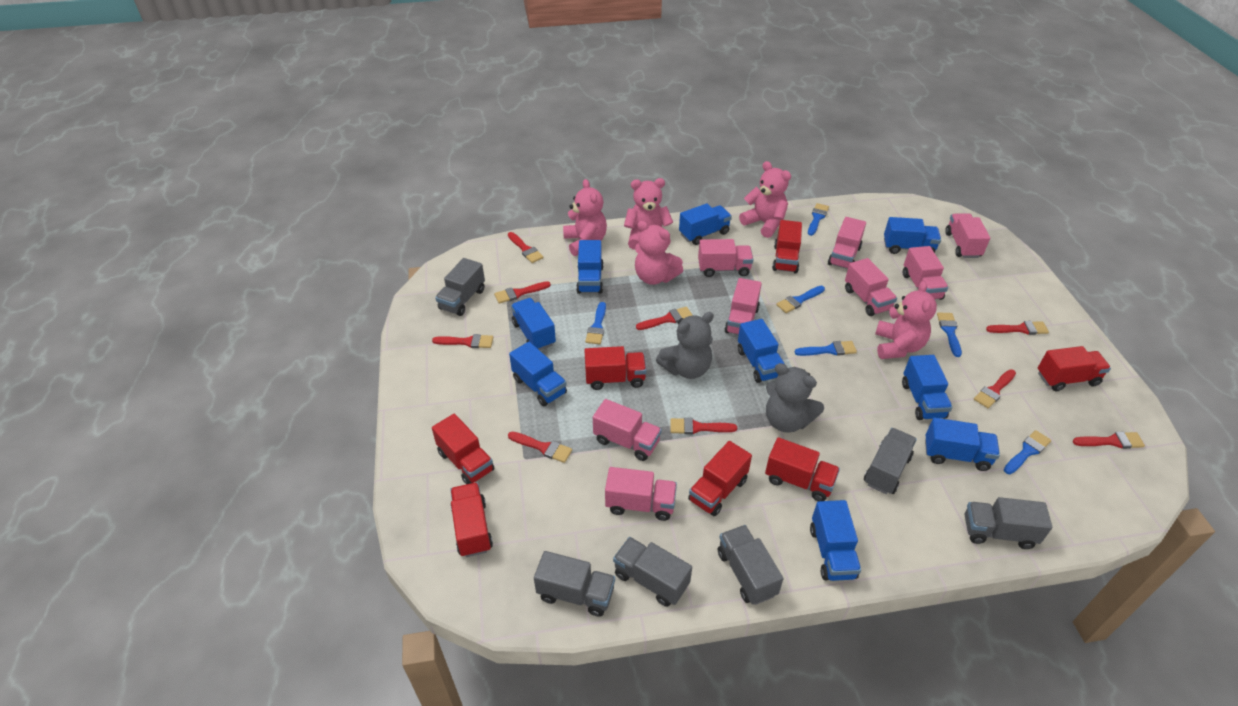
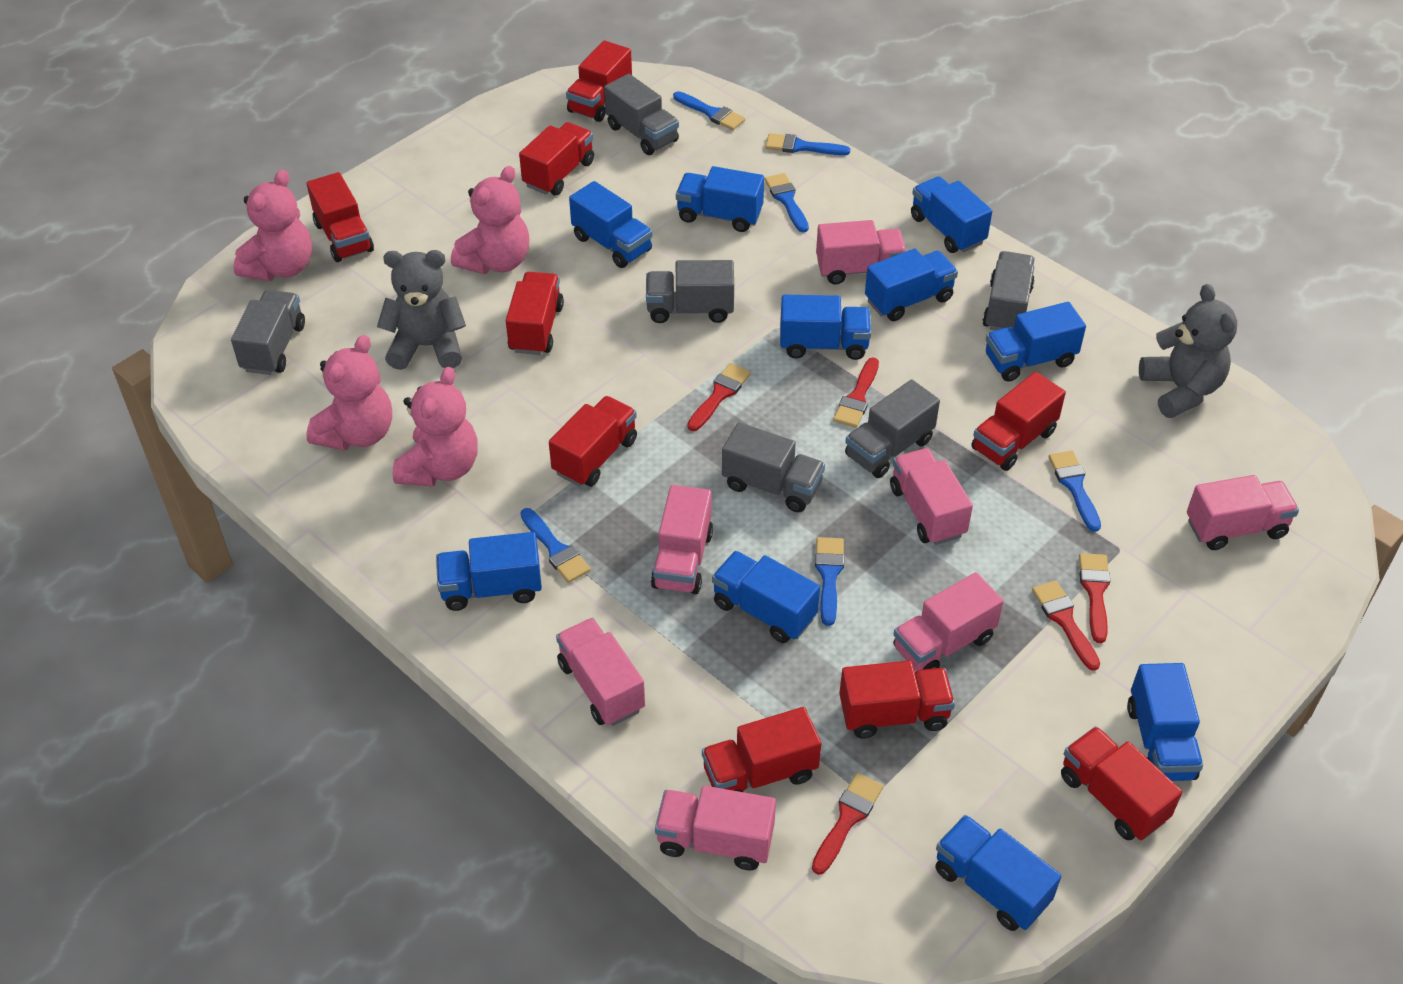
blue truck: [509,342,567,406] [511,298,556,350] [576,240,604,294] [679,203,732,245] [738,319,784,383] [810,500,861,581] [884,217,941,254] [902,355,952,420] [925,418,1000,471] = 9 -> [436,532,542,611] [569,181,652,268] [676,166,764,232] [712,551,820,643] [780,295,871,360] [865,249,958,321] [911,176,992,253] [935,815,1061,931] [986,302,1086,382] [1127,663,1203,781] = 10
pink teddy bear: [563,179,607,256] [624,178,673,250] [635,221,683,285] [739,161,791,238] [875,281,937,359] = 5 -> [234,170,312,281] [306,335,392,451] [393,367,478,486] [451,166,529,274] = 4
pink truck: [593,399,662,461] [605,467,677,521] [698,239,753,277] [724,278,762,335] [828,217,866,269] [845,258,897,316] [903,246,948,300] [945,213,990,258] = 8 -> [556,618,645,726] [651,485,713,594] [655,786,776,871] [816,220,907,285] [890,448,973,545] [893,572,1004,671] [1187,475,1299,550] = 7
red brush: [432,334,493,348] [494,281,551,303] [508,232,544,263] [508,432,572,463] [636,306,693,330] [670,418,737,434] [974,369,1016,408] [986,321,1049,335] [1073,432,1145,449] = 9 -> [687,363,751,431] [812,773,883,875] [833,357,879,428] [1032,580,1100,671] [1079,553,1110,643] = 5
red truck: [432,414,494,484] [450,483,493,557] [585,346,646,390] [688,441,752,516] [765,437,840,501] [772,220,802,273] [1038,346,1111,391] = 7 -> [307,172,374,262] [506,272,564,355] [519,122,594,195] [549,396,637,487] [566,40,632,122] [702,707,821,792] [839,661,955,739] [971,372,1066,471] [1061,726,1182,840] = 9

